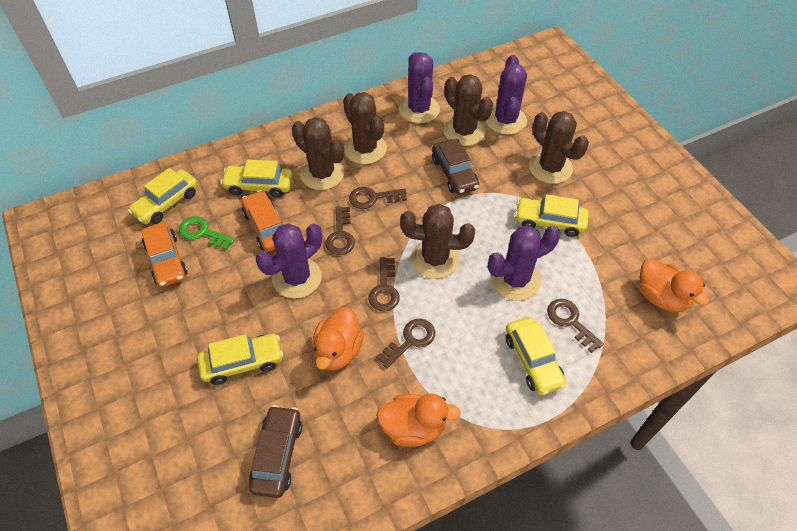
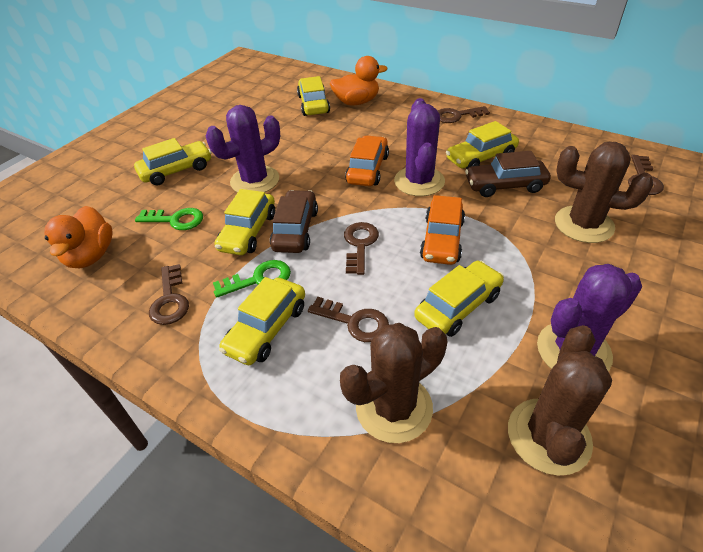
brown cactus: [292,117,344,190] [343,92,387,164] [400,204,475,279] [443,74,493,146] [529,111,589,184] = 5 -> [340,323,447,443] [508,325,612,476] [555,142,653,243] = 3
green key: [179,216,235,250] = 1 -> [135,208,203,230] [213,260,291,298] = 2
orange duck: [312,307,364,371] [376,393,461,447] [640,258,709,312] = 3 -> [44,206,112,268] [330,56,387,105] = 2
purple cactus: [256,223,322,299] [399,52,440,123] [486,55,527,135] [487,226,561,301] = 4 -> [206,105,280,193] [394,98,445,196] [537,264,642,371] = 3
yellow car: [128,168,198,224] [197,334,283,385] [220,159,293,197] [505,317,566,395] [515,194,589,237] = 5 -> [134,138,212,186] [215,189,275,255] [219,277,305,365] [297,76,330,116] [414,261,504,337] [446,121,519,169] = 6

